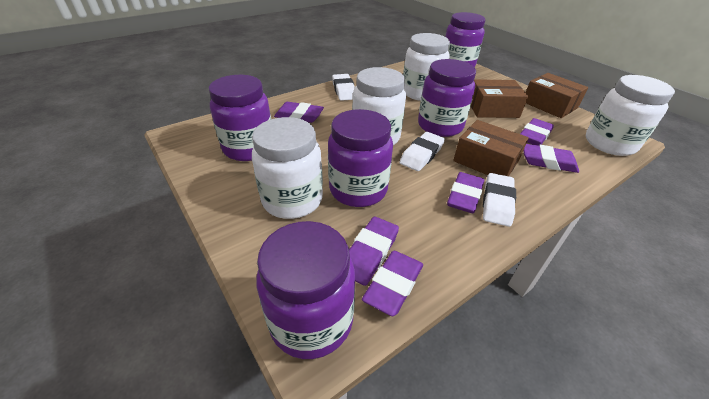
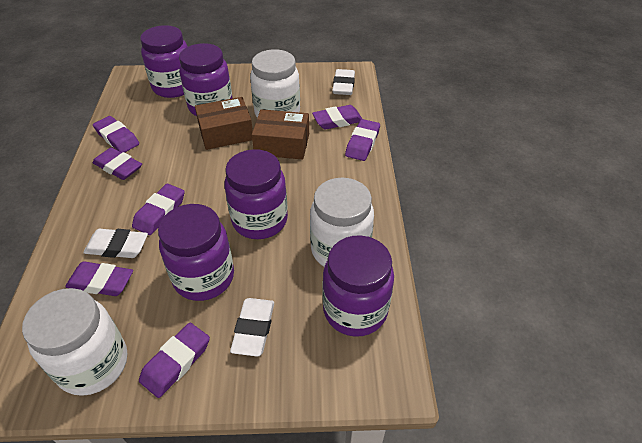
brown box: [453,120,529,176] [471,79,528,118] [526,73,588,118] = 3 -> [195,97,253,150] [252,109,309,160] = 2
purple eraser: [274,102,324,123] [349,217,399,286] [362,251,423,316] [447,172,484,213] [520,118,554,146] [523,144,579,173] = 6 -> [65,261,133,296] [93,116,139,153] [93,147,142,180] [132,184,185,235] [139,323,210,398] [312,105,362,130] [345,119,380,161] = 7
white jar: [252,117,323,219] [352,67,406,145] [403,33,450,101] [586,75,675,156] = 4 -> [22,288,127,396] [250,49,300,118] [310,178,374,267] = 3

